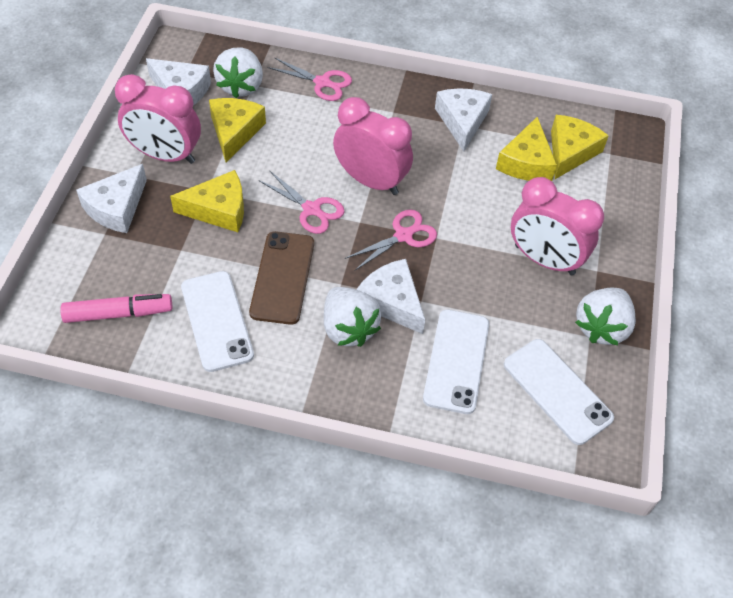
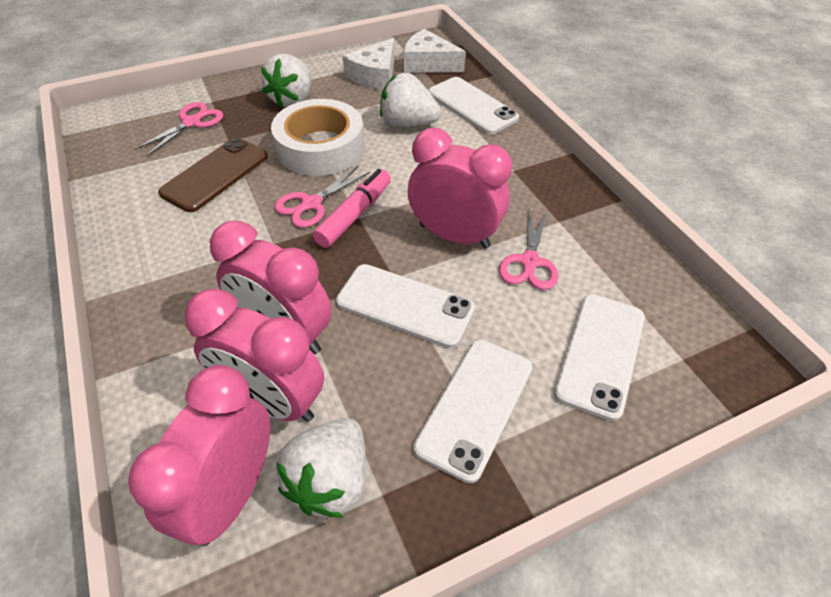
pink clock: [115,74,201,164] [333,97,413,195] [511,177,604,275] = 3 -> [128,365,270,546] [184,288,324,422] [210,221,332,354] [408,128,512,249] = 4
white cheese: [76,164,147,233] [146,58,211,106] [356,259,425,334] [435,88,492,152] = 4 -> [343,38,395,90] [404,29,466,73] = 2
white phone: [181,271,254,372] [423,309,489,414] [504,339,614,445] = 3 -> [336,264,475,348] [413,339,532,483] [428,77,519,134] [554,294,645,421] = 4
white tape: none = 0 -> [271,99,364,176] = 1
yellow cheese: [170,170,244,232] [209,98,266,163] [496,117,557,181] [551,115,609,179] = 4 -> none = 0

